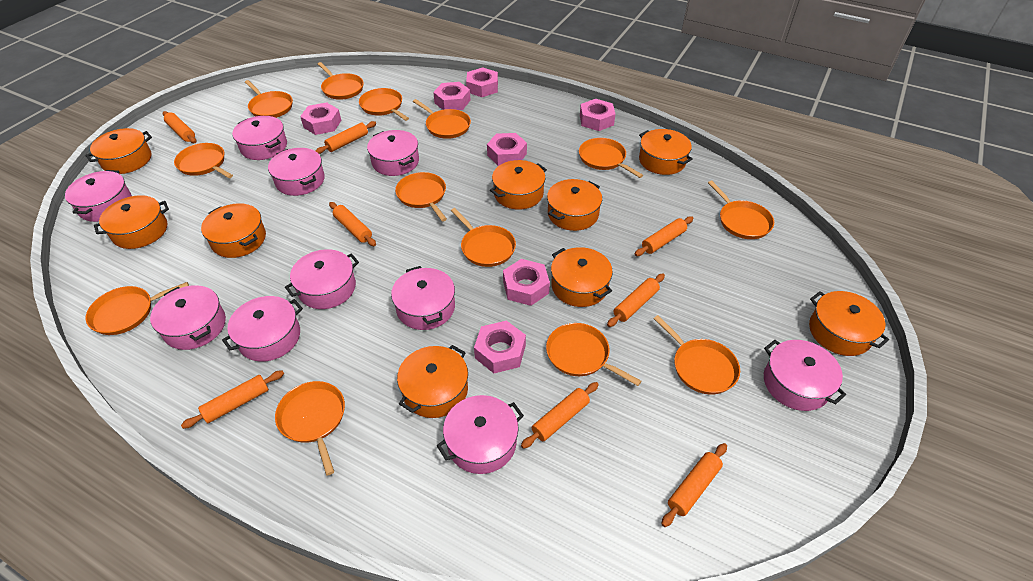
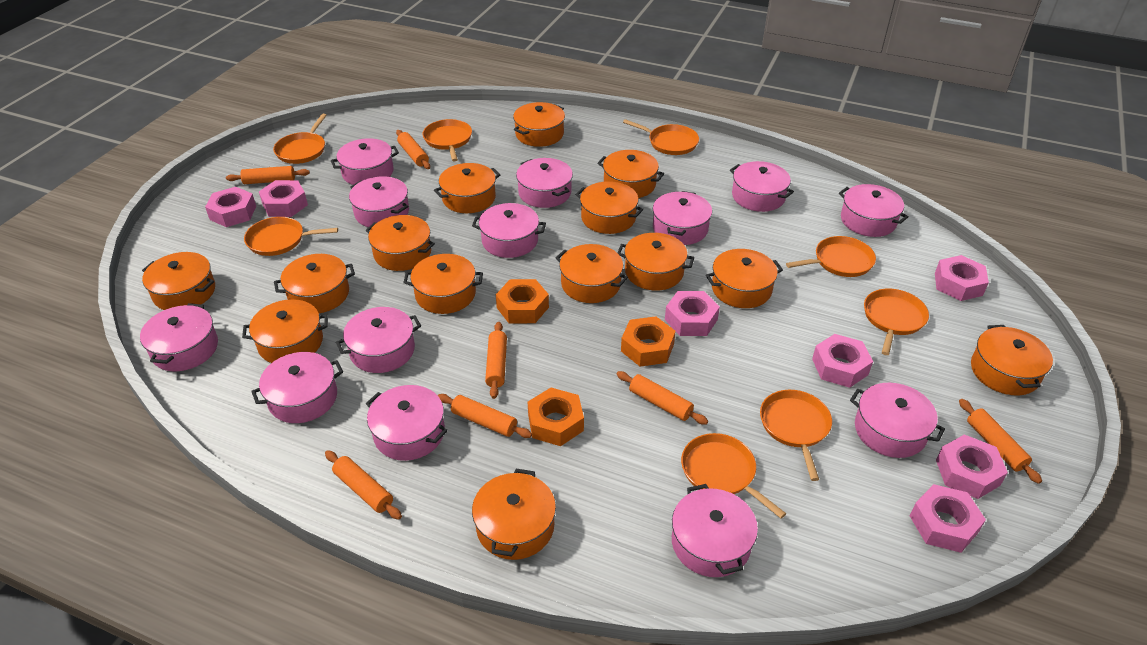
orange nut: none = 0 -> [496,279,549,324] [528,388,584,446] [621,316,676,367] = 3
orange pan: [85,282,189,335] [174,143,233,178] [245,80,293,118] [275,381,345,476] [318,62,364,100] [359,88,409,121] [395,172,447,221] [413,99,471,139] [451,208,516,267] [546,323,642,386] [579,138,643,178] [654,315,740,394] [708,181,774,239] = 13 -> [244,217,338,256] [273,114,327,164] [423,119,472,161] [623,119,699,155] [681,433,786,518] [760,390,832,481] [786,236,876,277] [864,289,929,355] = 8
orange pot: [85,128,152,174] [94,195,169,249] [201,203,266,258] [397,345,468,418] [490,160,547,210] [547,179,602,231] [551,247,613,307] [639,129,693,175] [809,291,889,356] = 9 -> [142,252,215,310] [242,299,328,363] [274,254,355,313] [366,215,435,271] [403,254,483,314] [434,163,500,213] [472,469,556,560] [513,102,565,147] [556,244,628,303] [575,181,643,234] [598,150,664,198] [618,233,694,290] [706,249,783,308] [971,325,1053,395] = 14
orange rolling pin: [163,111,196,143] [181,370,284,429] [316,121,376,154] [329,202,376,246] [521,382,599,449] [607,274,665,327] [635,216,694,256] [662,443,727,527] = 8 -> [226,166,310,184] [325,450,402,520] [396,130,430,169] [438,394,532,438] [485,322,507,399] [616,371,708,425] [959,399,1042,484] = 7
pink pot: [65,170,132,222] [150,285,226,350] [222,296,303,362] [232,116,287,160] [268,148,325,196] [285,249,359,309] [367,130,419,176] [391,266,455,330] [437,395,524,474] [764,340,846,411] = 10 -> [140,303,218,371] [251,352,343,423] [331,138,399,185] [336,307,421,373] [349,176,409,227] [366,385,448,461] [472,203,546,258] [516,158,573,208] [653,191,712,245] [672,484,758,577] [730,161,794,212] [839,184,908,237] [850,383,945,458] = 13

